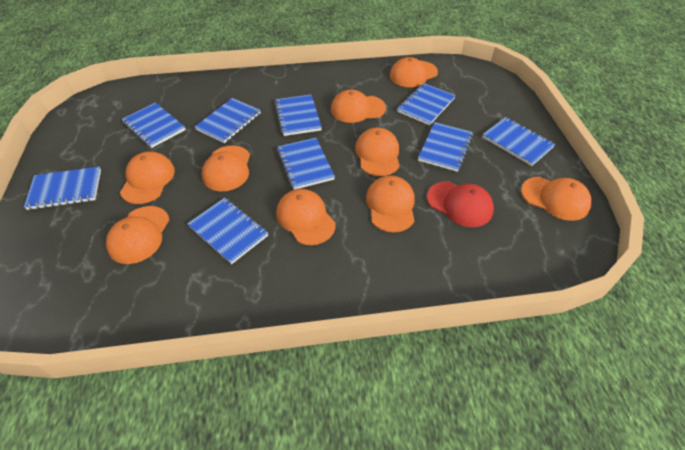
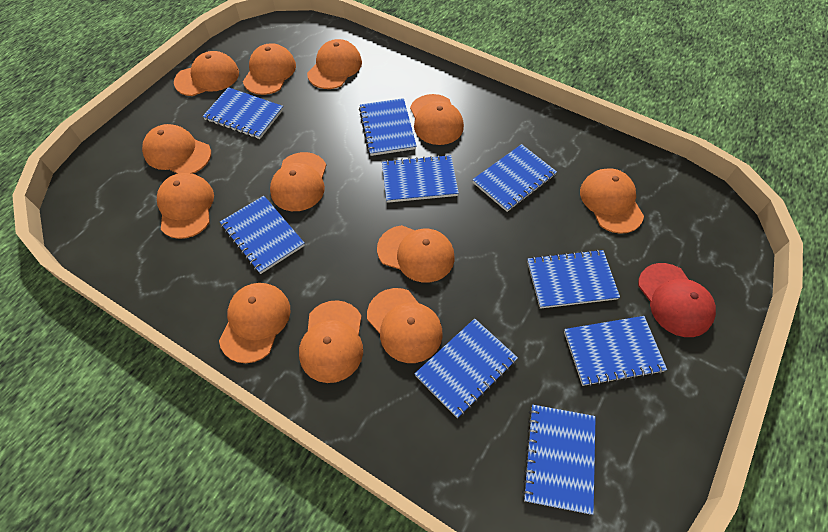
orange cap: [106,206,169,264] [120,151,175,204] [202,145,250,191] [276,189,336,245] [331,90,386,123] [355,127,399,176] [366,175,415,232] [390,57,438,87] [521,177,592,221] = 9 -> [142,124,211,174] [157,173,214,239] [174,51,239,96] [219,283,290,363] [243,43,296,95] [270,152,326,211] [299,300,363,383] [307,39,362,89] [367,288,443,363] [377,225,455,283] [410,94,464,145] [580,168,644,234] = 12

